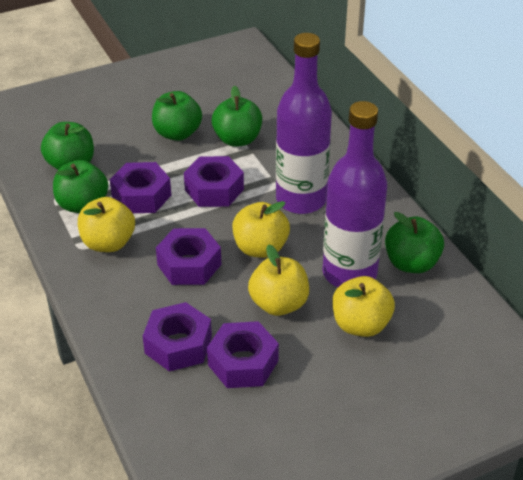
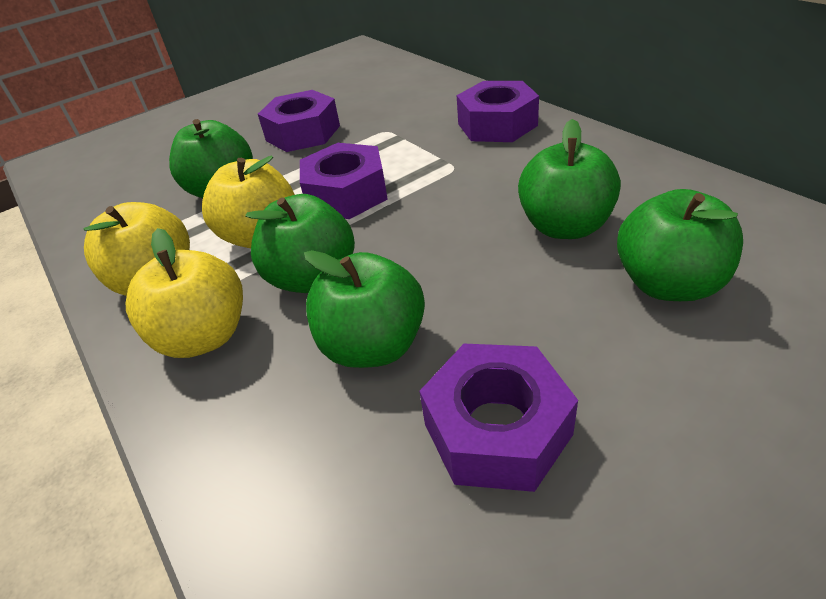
purple bottle: [276,33,332,214] [322,101,387,287] = 2 -> none = 0
purple nut: [110,162,171,213] [143,302,212,372] [156,228,221,285] [184,156,244,207] [207,321,279,388] = 5 -> [258,90,340,152] [300,143,388,219] [419,344,578,492] [457,81,539,142] = 4
yellow apple: [78,197,135,252] [232,201,290,258] [248,244,309,316] [332,276,395,337] = 4 -> [83,202,190,296] [126,228,243,358] [202,155,295,248] = 3

